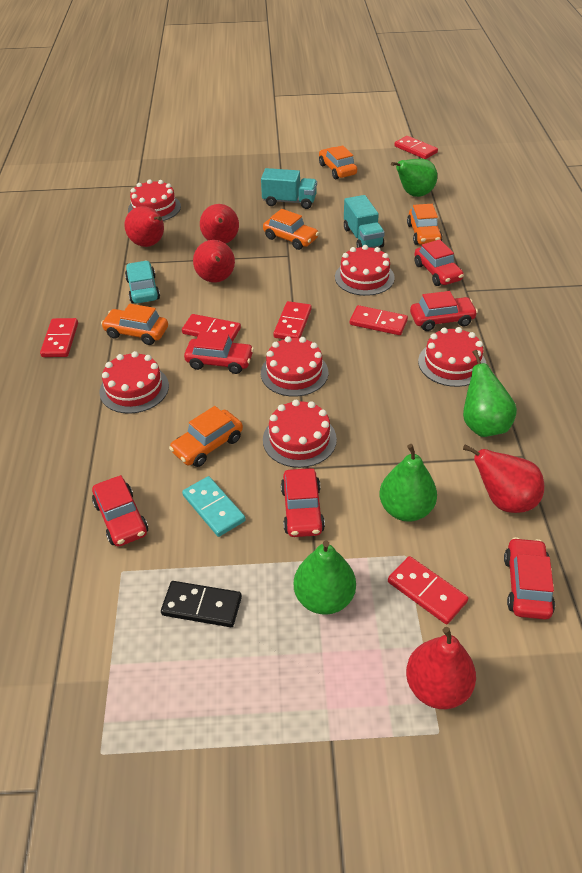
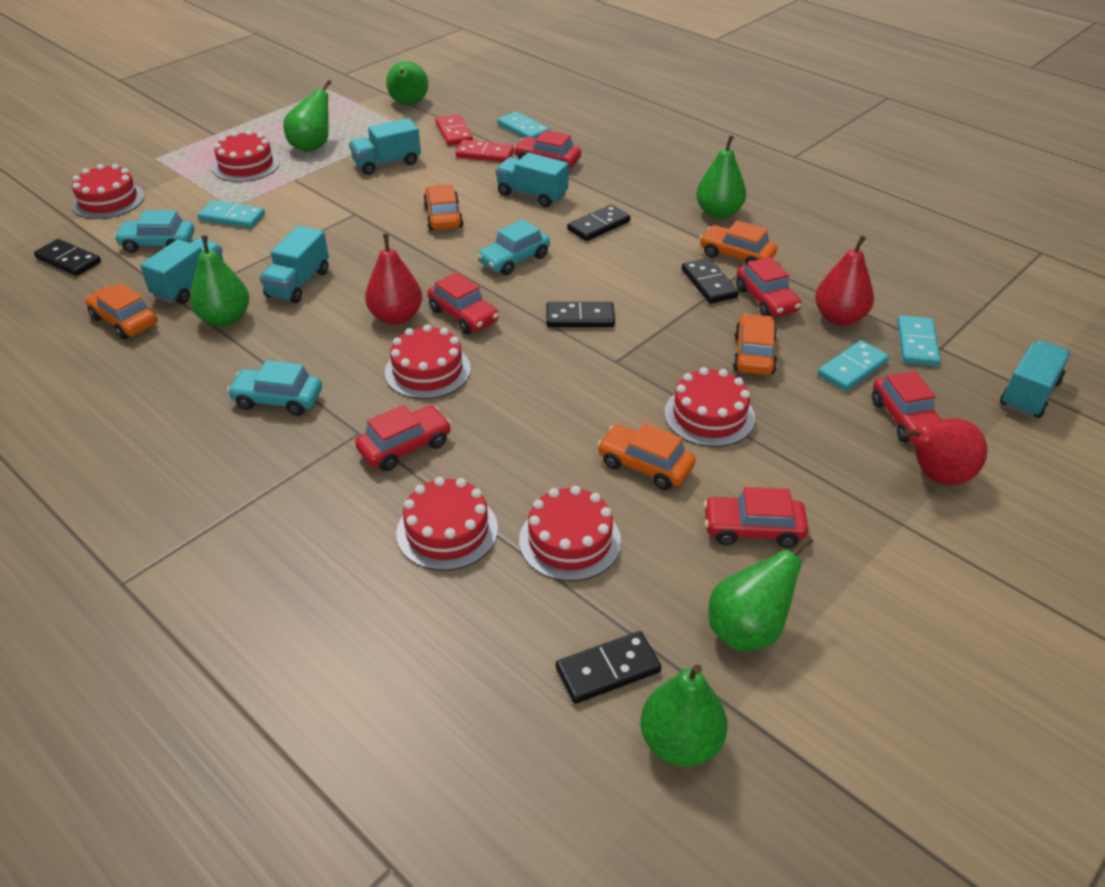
black domino: [161,581,242,627] = 1 -> [34,239,101,276] [546,302,615,327] [556,631,662,704] [567,205,631,241] [682,258,739,304] = 5
green pear: [294,541,356,615] [380,444,437,522] [391,159,437,197] [463,350,517,437] = 4 -> [190,235,249,327] [283,80,332,152] [386,61,428,105] [640,664,728,767] [696,135,746,219] [708,536,813,651] = 6
red domino: [40,318,78,357] [182,314,241,342] [273,301,312,339] [350,305,408,335] [388,556,468,624] [395,136,438,159] = 6 -> [435,114,473,146] [456,140,514,162] = 2
red pear: [124,206,164,247] [193,240,235,283] [200,204,239,244] [406,627,476,709] [463,445,544,513] = 5 -> [365,234,422,325] [815,235,874,326] [903,418,988,485] = 3
turquoise car: [125,261,160,304] = 1 -> [114,210,194,253] [227,360,322,416] [477,219,550,275] = 3
turquoise domino: [182,476,246,537] = 1 -> [198,200,265,228] [497,112,550,138] [818,340,889,391] [897,315,941,366] = 4
turquoise truck: [261,168,317,209] [344,195,385,248] = 2 -> [140,238,224,304] [260,226,329,303] [349,118,421,175] [496,153,569,207] [1000,340,1071,418] = 5

